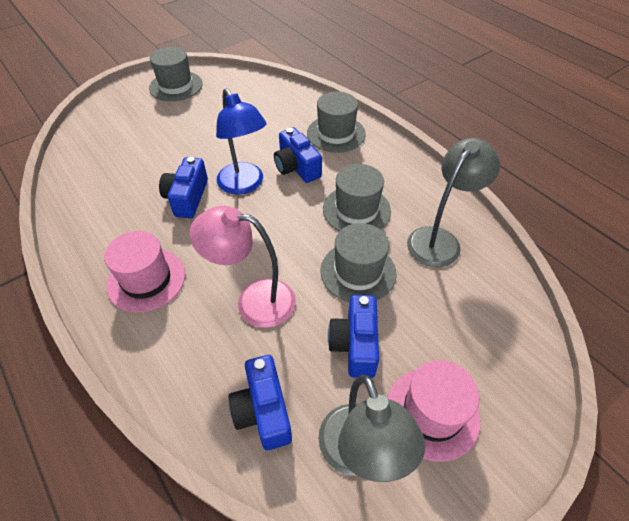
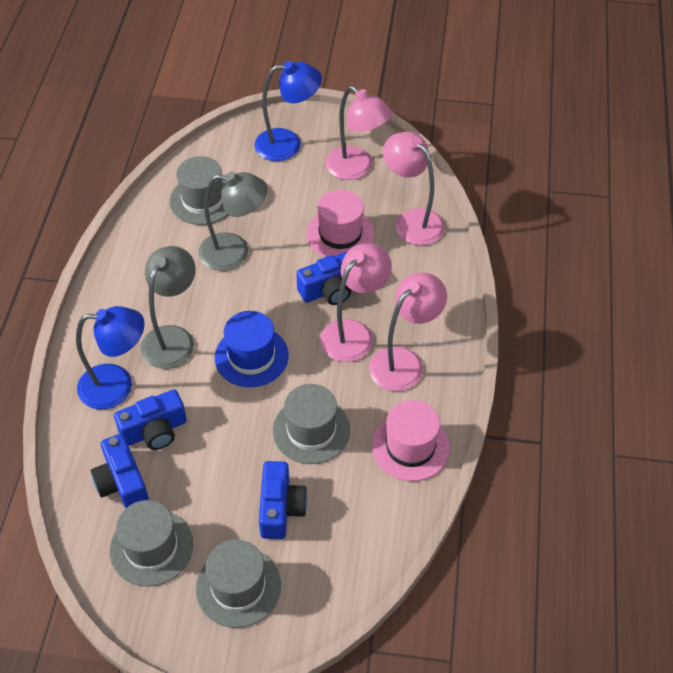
blue hat: none = 0 -> [215,311,289,387] = 1
blue lamp: [216,88,266,195] = 1 -> [76,306,145,410] [254,61,322,161] = 2
pink lamp: [190,206,296,328] = 1 -> [320,243,392,362] [325,86,392,180] [369,273,447,391] [383,132,445,245] = 4

